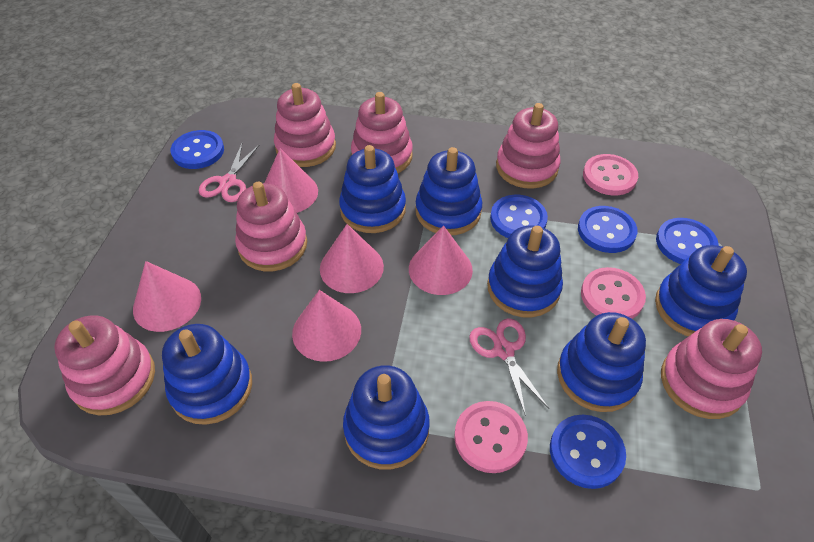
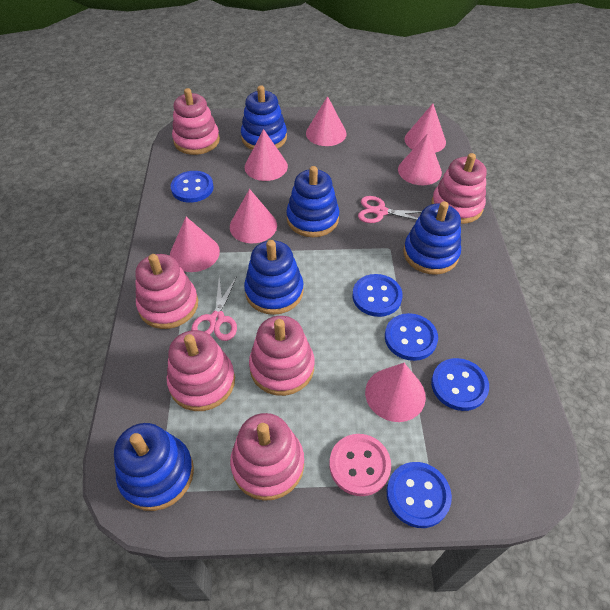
blue stacking toy: [162,324,252,425] [339,145,406,233] [343,365,430,470] [415,147,482,235] [487,226,563,317] [557,312,646,412] [655,245,747,336] = 7 -> [114,423,194,511] [241,85,287,150] [244,240,304,315] [286,166,339,237] [403,201,461,275] = 5
pink button: [454,401,528,473] [581,267,646,319] [583,154,638,196] = 3 -> [329,434,391,496] = 1
pink cone: [133,261,201,332] [265,148,318,213] [292,290,361,362] [320,224,384,293] [409,225,473,295] = 5 -> [170,217,220,272] [230,189,277,243] [245,129,288,181] [306,96,347,146] [365,363,426,422] [398,133,442,185] [404,104,446,153] = 7

